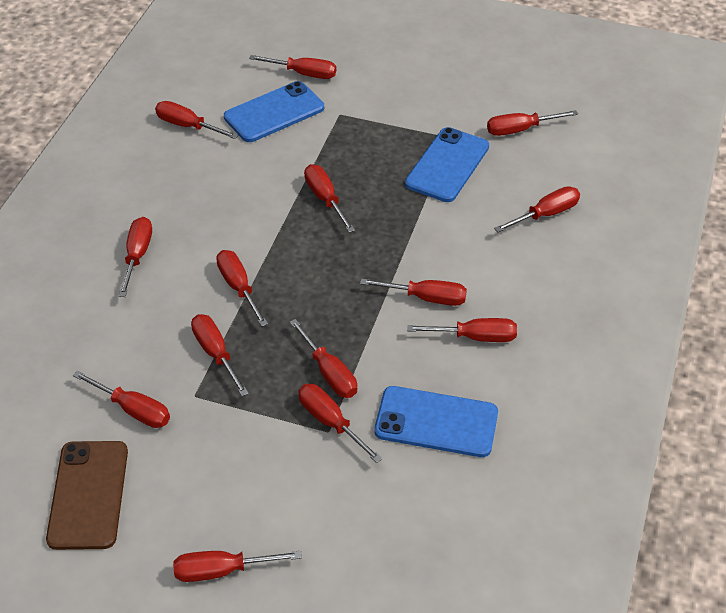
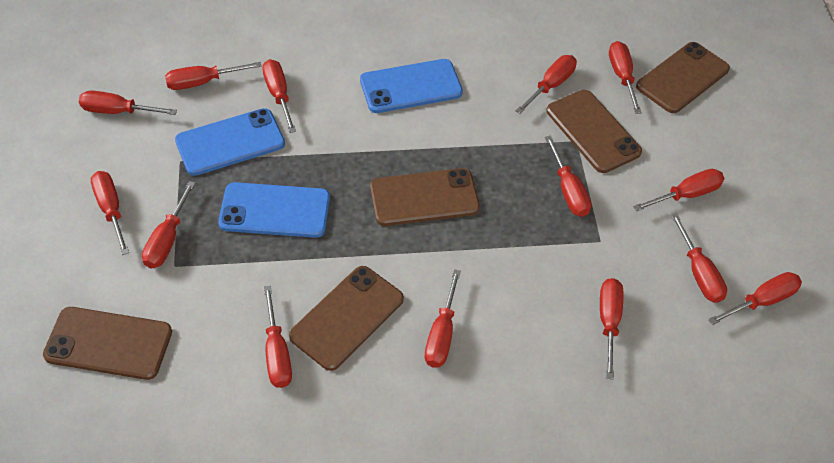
brown phone: [46,441,128,550] = 1 -> [43,307,172,380] [289,266,404,371] [370,168,480,226] [547,90,642,173] [636,42,730,113] = 5

